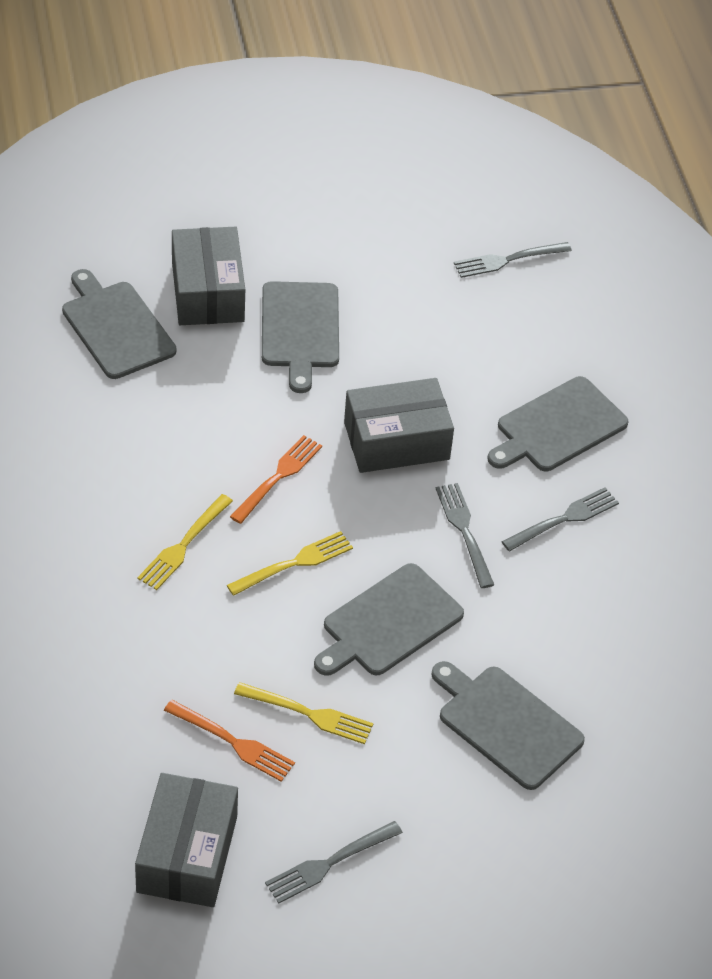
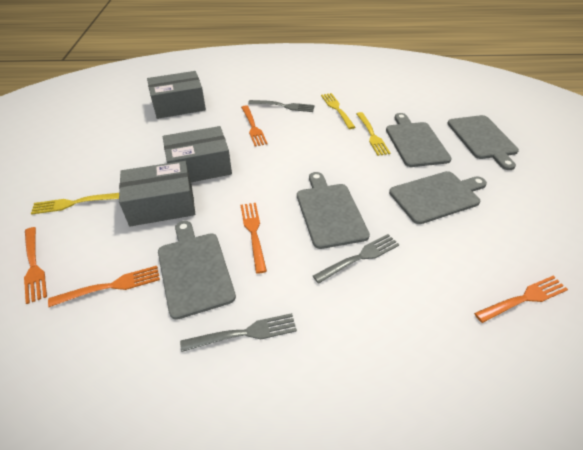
grey fork: [265,821,403,904] [436,483,494,588] [454,242,572,278] [501,487,619,551] = 4 -> [180,313,297,352] [248,100,315,112] [313,234,399,284] = 3
orange fork: [164,700,295,782] [230,435,322,524] = 2 -> [24,227,47,304] [48,266,160,307] [241,105,268,147] [241,203,267,274] [474,276,568,323] = 5

